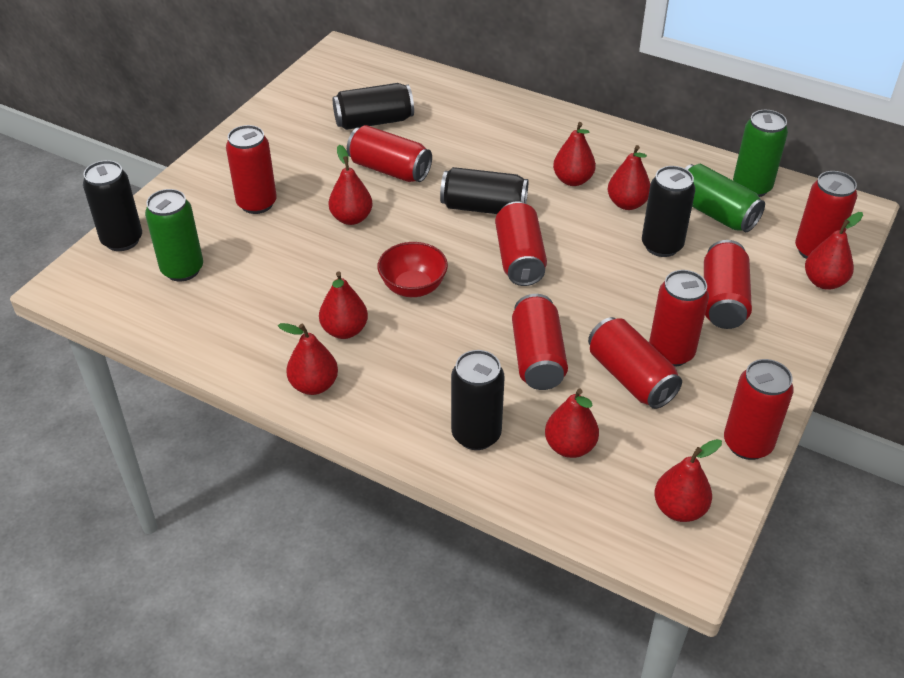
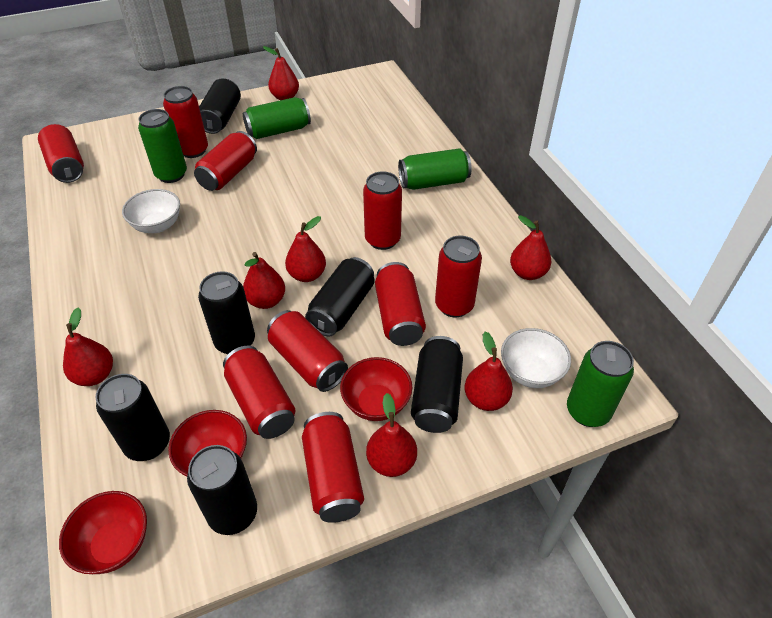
black can: [83,160,142,251] [333,83,414,130] [440,167,528,214] [451,350,505,450] [642,166,695,257] = 5 -> [96,374,170,461] [187,445,257,535] [198,271,255,354] [199,79,241,134] [305,257,375,337] [411,336,463,433] = 6
green can: [145,189,203,281] [685,164,765,232] [733,110,788,197] = 3 -> [138,109,187,183] [243,97,311,139] [398,148,472,190] [567,341,634,427] = 4
red bowl: [377,242,448,297] = 1 -> [59,491,147,574] [168,410,247,476] [340,357,412,421] = 3
red pear: [278,323,338,395] [319,271,368,339] [329,145,373,225] [545,389,599,458] [553,122,596,186] [608,145,650,210] [654,439,722,522] [805,212,863,290] = 8 -> [63,307,113,386] [243,252,285,309] [263,46,299,100] [285,216,326,282] [366,393,417,477] [465,332,513,411] [510,215,552,280] = 7
white bowl: none = 0 -> [122,189,180,233] [501,328,571,388] = 2

